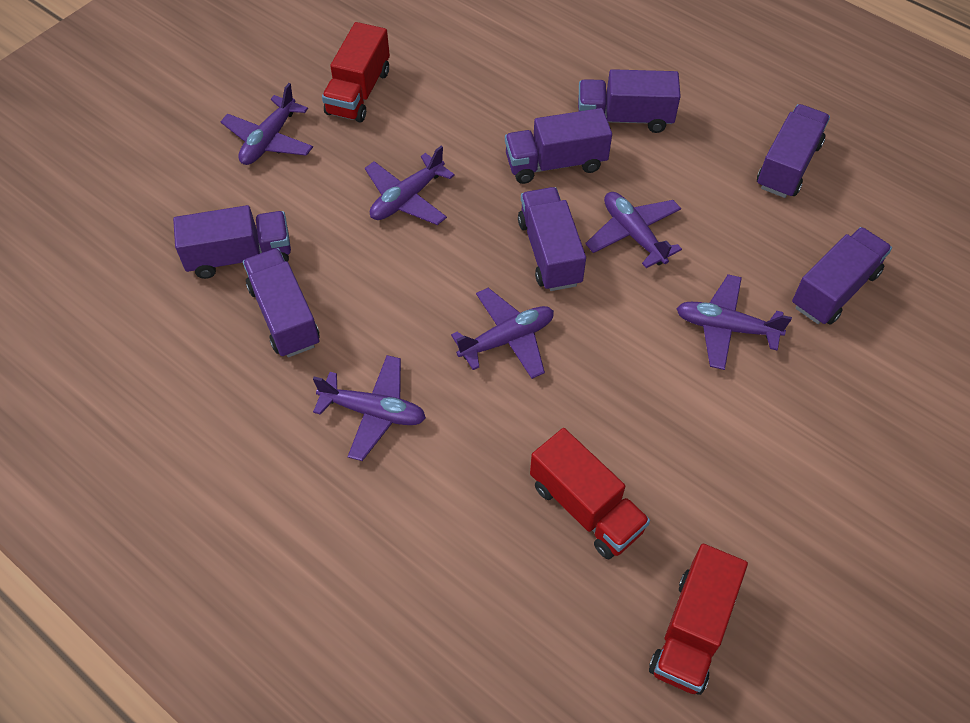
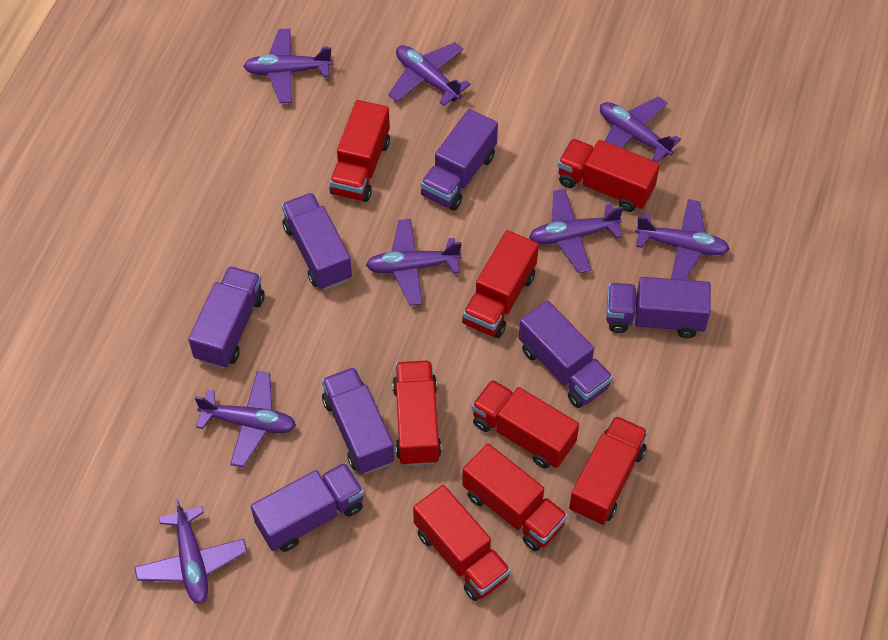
purple plane: [220,83,313,165] [313,355,426,461] [365,146,455,225] [451,288,554,379] [585,192,682,268] [676,274,792,370] = 6 -> [134,498,247,604] [194,371,296,467] [243,28,333,103] [366,219,462,306] [388,42,471,106] [529,189,623,273] [600,97,681,162] [635,199,730,280] = 8
red truck: [322,22,390,123] [530,428,650,559] [649,544,748,695] = 3 -> [330,100,390,202] [392,360,442,466] [413,485,511,601] [462,230,539,338] [462,443,568,551] [471,379,579,469] [558,139,660,212] [569,416,648,525] = 8

